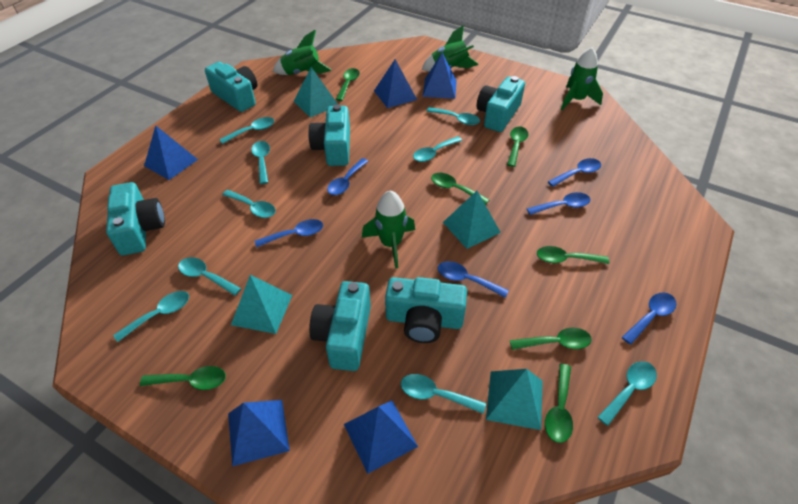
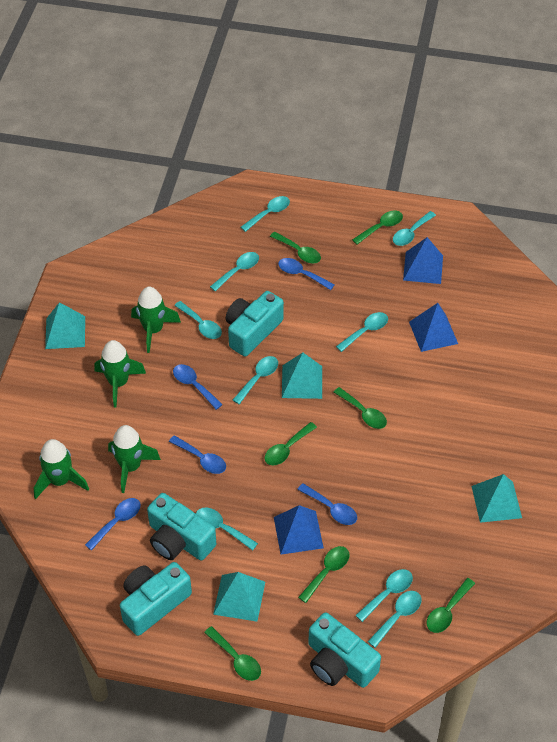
blue pyramid: [144,126,198,180] [228,400,290,466] [344,400,418,474] [374,59,417,108] [423,52,457,99] = 5 -> [274,505,324,555] [403,237,443,284] [409,303,458,352] = 3
blue spoon: [255,219,323,247] [327,158,368,195] [438,261,509,298] [527,192,591,215] [548,158,601,187] [622,292,677,345] = 6 -> [85,498,141,551] [169,435,226,474] [173,364,223,410] [278,258,335,290] [297,483,357,525] = 5
turquoise camera: [106,182,165,255] [205,62,257,112] [308,104,350,166] [309,281,371,371] [385,277,467,343] [477,76,525,132] = 6 -> [120,562,192,636] [147,493,216,561] [226,291,284,357] [308,612,381,688] = 4

